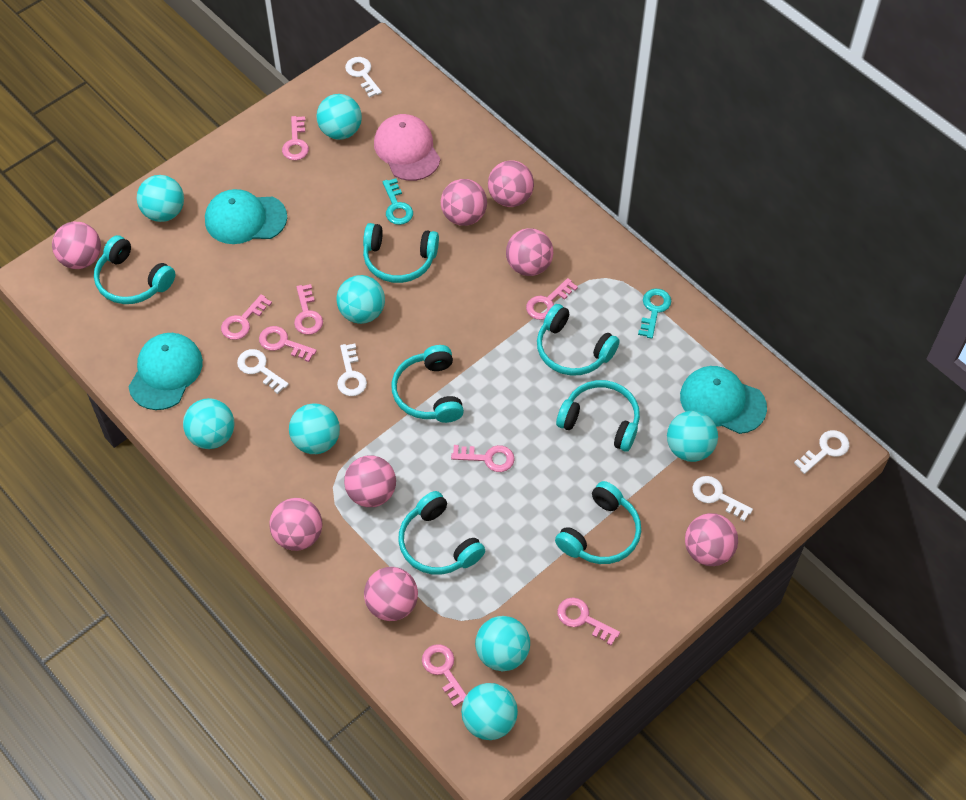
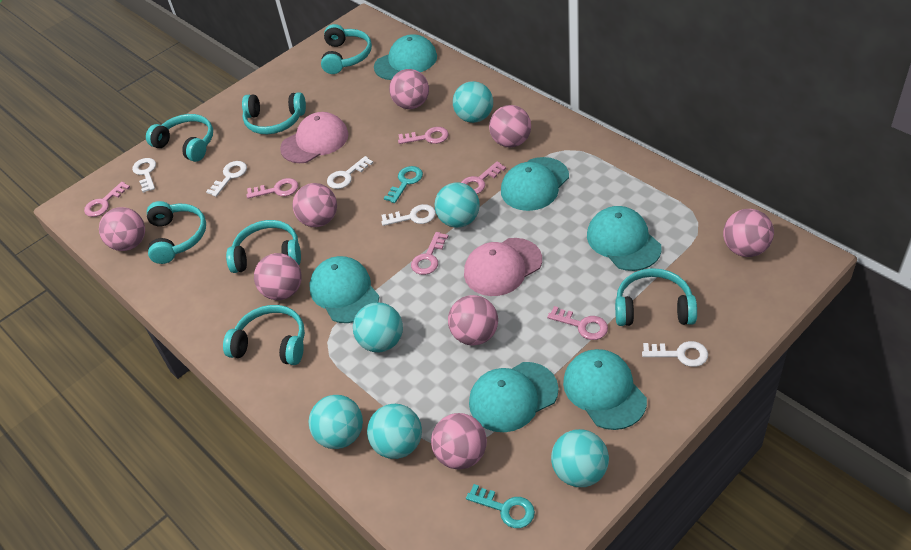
pink cap: [374,114,441,181] = 1 -> [280,112,349,163] [464,238,542,296] = 2
pink key: [221,294,272,340] [259,326,317,362] [282,116,309,160] [294,284,323,335] [422,644,466,707] [451,445,515,472] [526,278,578,320] [557,597,620,646] = 8 -> [84,182,130,217] [246,178,298,199] [398,127,449,144] [411,232,449,275] [461,161,506,194] [547,306,608,340] = 6
turquoise ball: [137,175,184,222] [183,398,235,449] [289,403,340,454] [316,94,362,140] [337,275,385,324] [461,683,518,740] [475,616,530,671] [667,411,718,462] = 8 -> [309,395,363,449] [353,302,403,352] [367,404,422,459] [435,182,480,228] [453,81,493,123] [551,429,609,487] = 6
turquoise cap: [128,333,203,410] [205,189,287,244] [680,366,767,434] = 3 -> [309,256,379,323] [374,34,437,80] [469,362,559,432] [501,157,569,211] [563,349,647,430] [587,206,662,271] = 6

